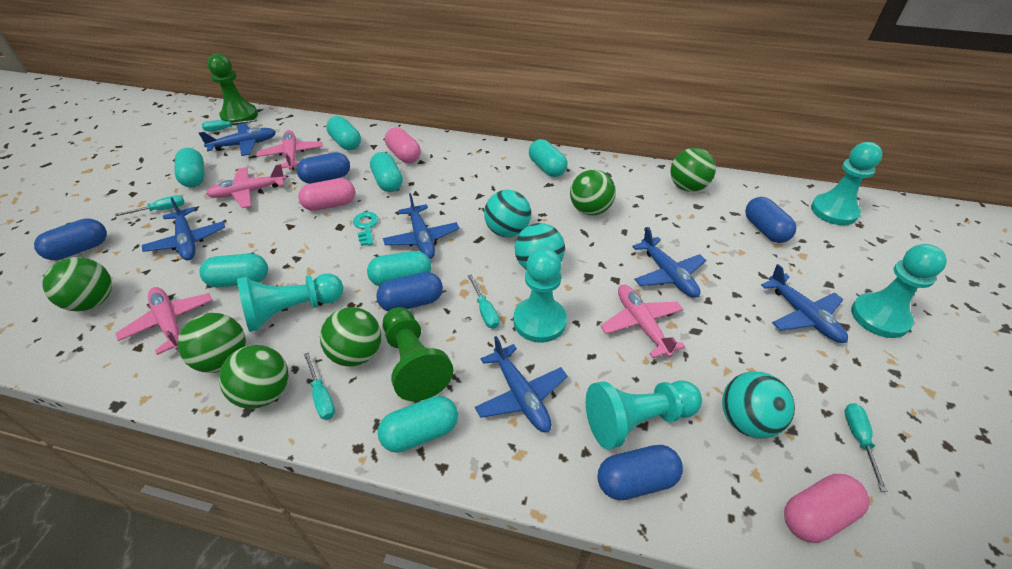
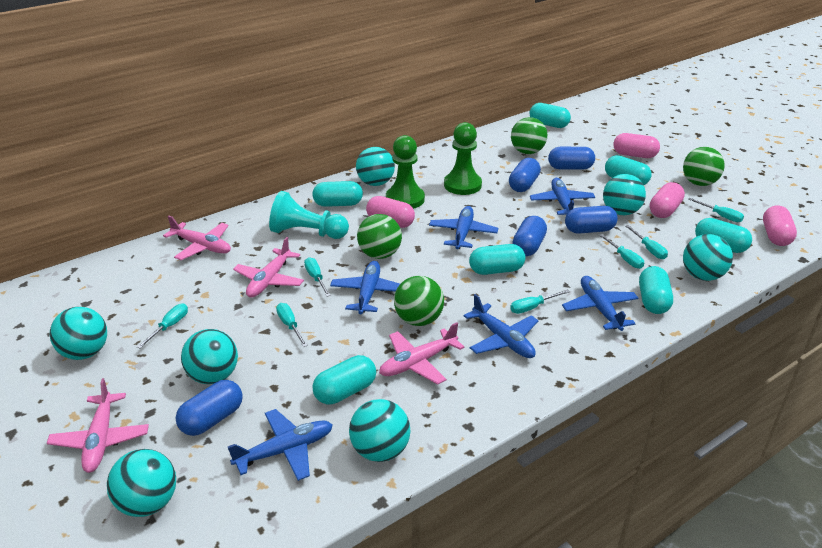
green ball: [43,257,112,311] [178,313,246,373] [219,345,289,409] [320,307,381,367] [570,170,616,215] [670,148,716,192] = 6 -> [357,214,402,259] [394,276,444,326] [511,117,547,154] [683,147,725,186] = 4
pink capsule: [298,178,355,211] [385,127,421,163] [784,474,870,543] = 3 -> [366,196,415,228] [613,133,660,158] [650,182,685,218] [763,205,797,246] = 4
turquoise ball: [484,190,531,237] [514,223,565,270] [722,371,795,439] = 3 -> [50,307,107,360] [107,449,176,517] [181,329,238,384] [349,399,410,462] [356,147,395,186] [603,174,646,215] [683,234,733,281] = 7
turquoise key: [353,212,378,246] = 1 -> none = 0
turquoise pawn: [237,273,343,332] [513,248,567,343] [586,380,702,449] [811,142,882,225] [851,244,947,338] = 5 -> [269,191,349,239] = 1
turquoise screwdriver: [115,195,185,216] [202,119,257,131] [304,352,335,420] [468,274,499,329] [845,403,887,492] = 5 -> [137,303,188,349] [276,303,308,347] [304,257,331,296] [510,289,570,314] [599,234,644,269] [626,225,668,259] [688,198,744,222] = 7

